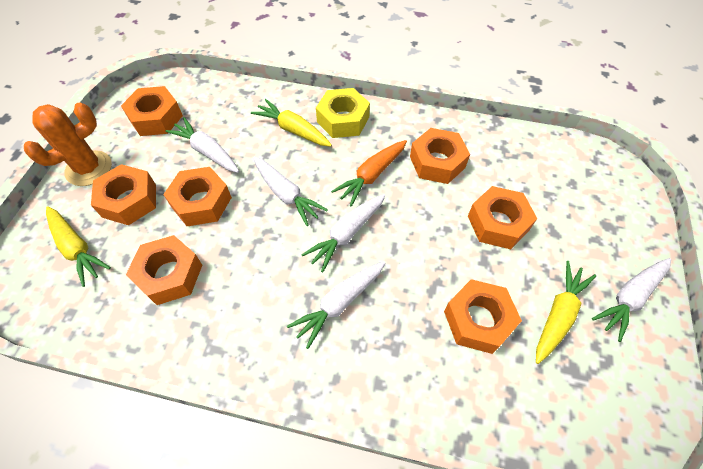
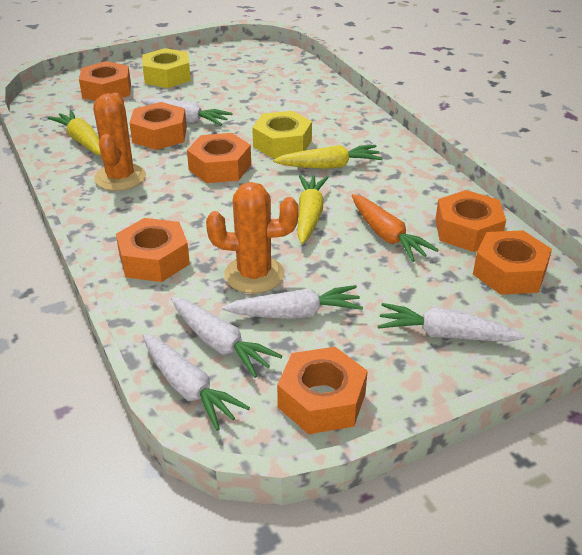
orange cactus: [24,103,112,186] = 1 -> [93,93,146,191] [206,182,299,293] = 2
yellow nut: [316,88,370,138] = 1 -> [142,48,191,88] [252,111,312,159] = 2

